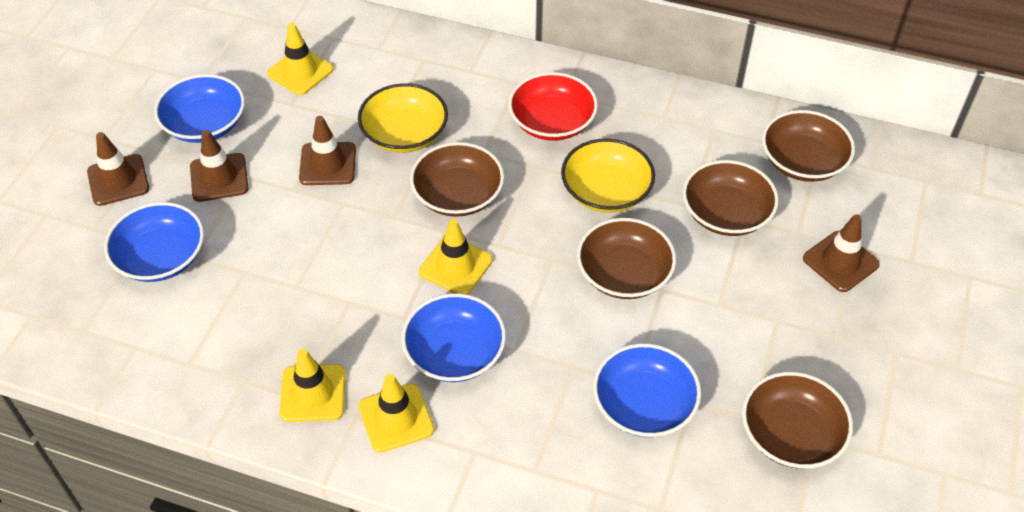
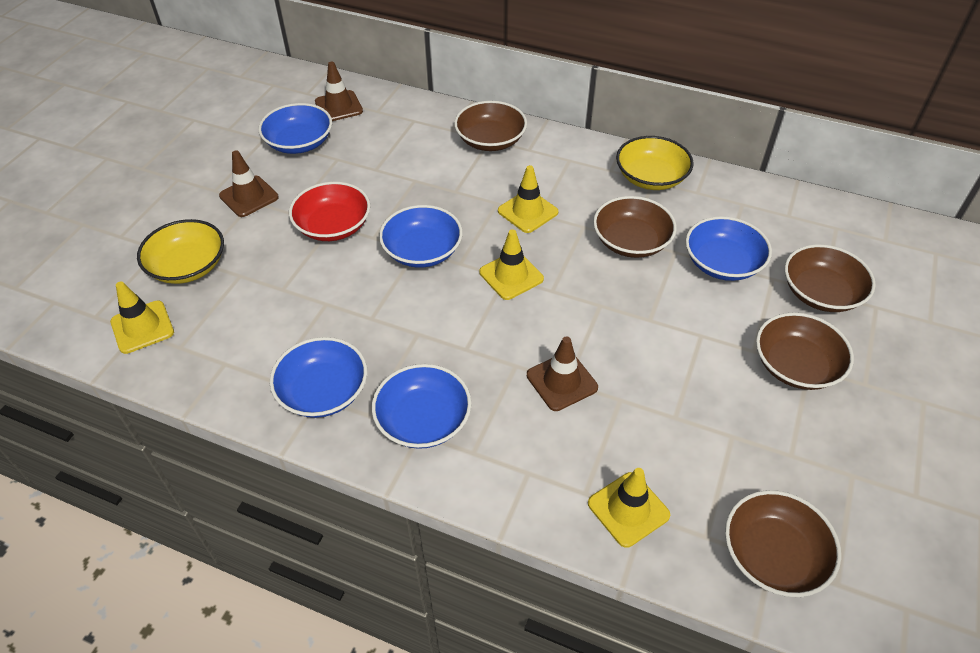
blue bowl: [104,202,204,282] [154,74,245,143] [402,293,506,382] [593,343,701,437] = 4 -> [258,103,332,154] [270,337,367,418] [372,364,471,449] [379,205,463,268] [685,216,772,281] = 5
brown traffic cone: [87,132,149,206] [190,130,249,202] [299,116,356,185] [803,215,880,292] = 4 -> [219,150,279,217] [315,61,363,121] [527,336,598,411] = 3

